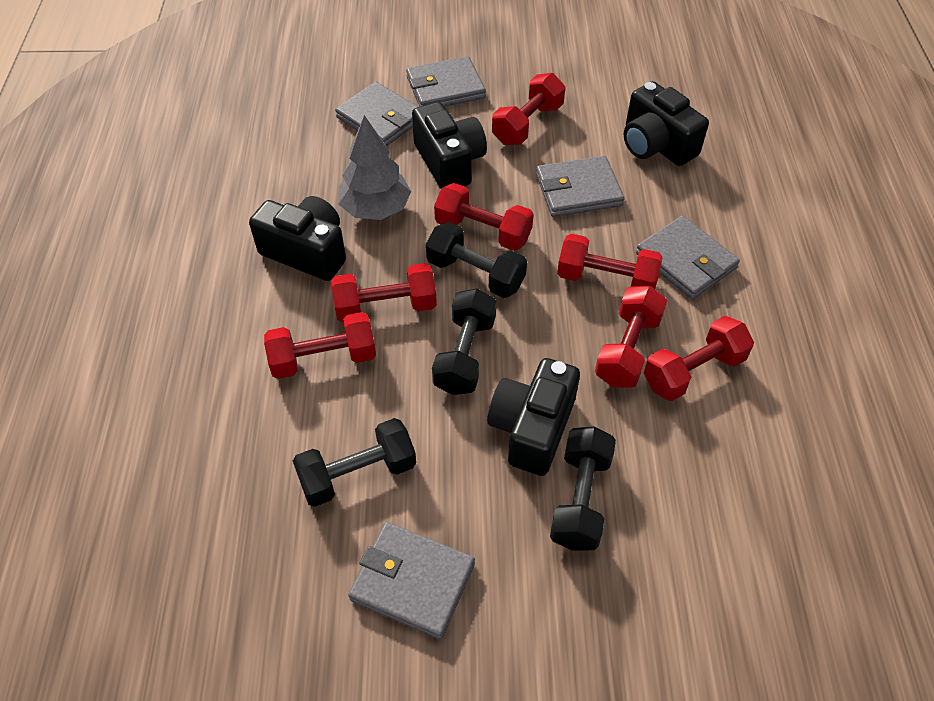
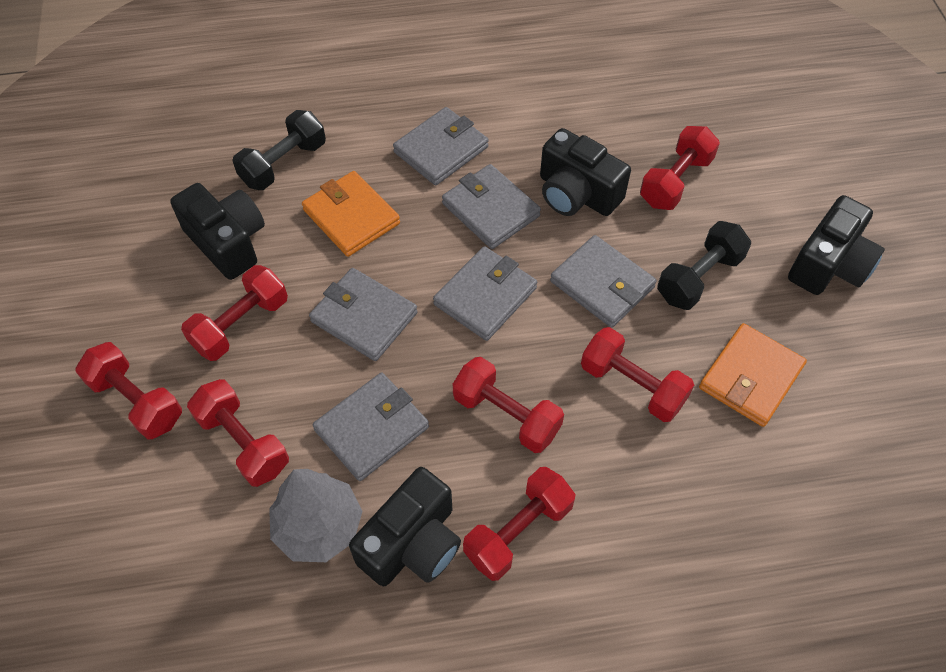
black dumbbell: [293,418,416,507] [426,222,527,298] [432,288,496,395] [550,426,616,551] = 4 -> [232,110,326,190] [657,221,751,310] = 2
grey wallet: [335,82,418,146] [348,522,475,639] [406,56,486,107] [536,156,625,217] [636,216,740,299] = 5 -> [309,268,418,361] [313,373,429,481] [393,107,489,185] [433,246,537,341] [442,164,541,249] [550,235,657,328] = 6
orange wallet: none = 0 -> [302,171,400,257] [699,323,807,427] = 2

